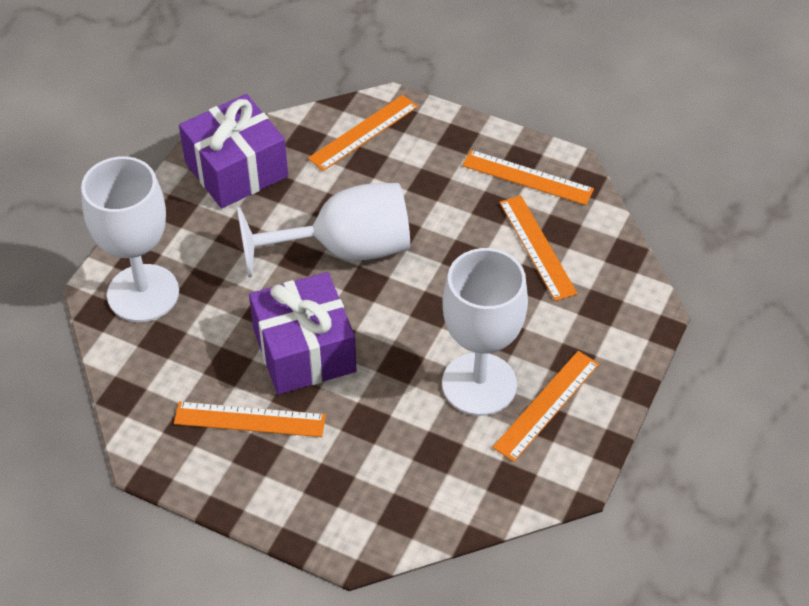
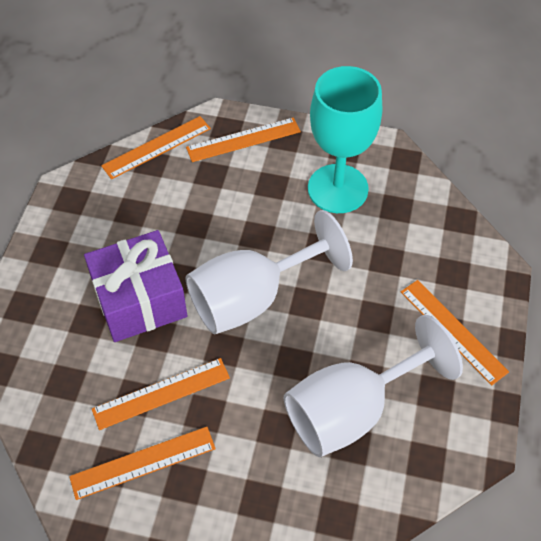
purple gift: [179,94,288,208] [249,272,356,394] = 2 -> [84,230,187,342] = 1
turquoise goblet: none = 0 -> [308,66,382,213] = 1
white goblet: [81,156,179,322] [237,183,410,278] [442,248,528,416] = 3 -> [185,210,353,334] [284,315,463,457] = 2

